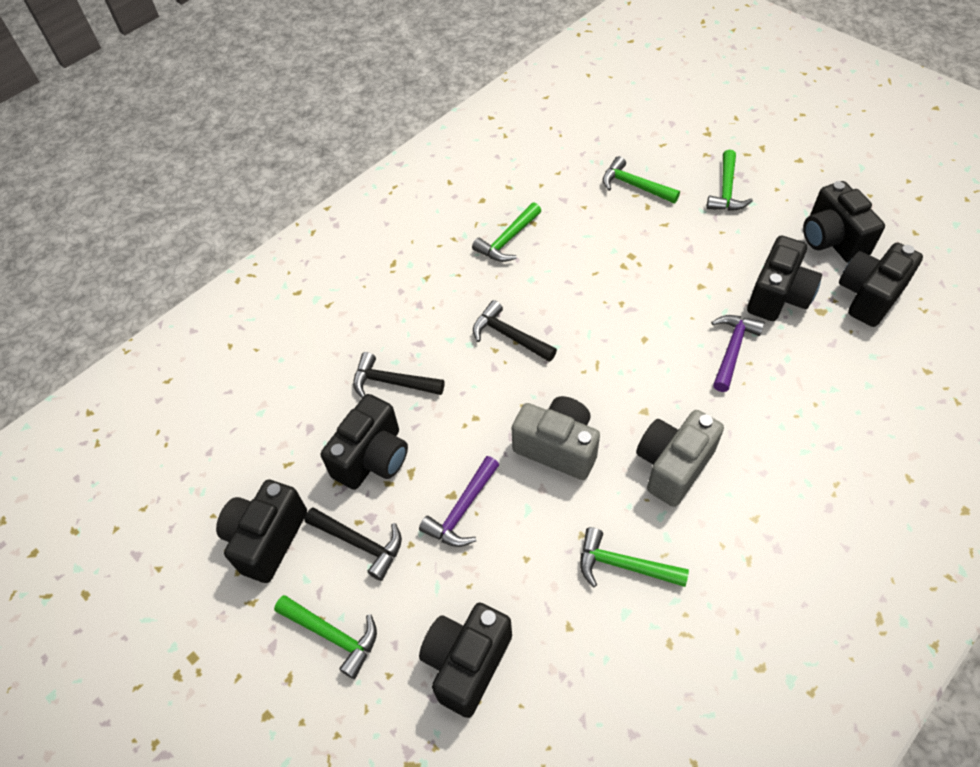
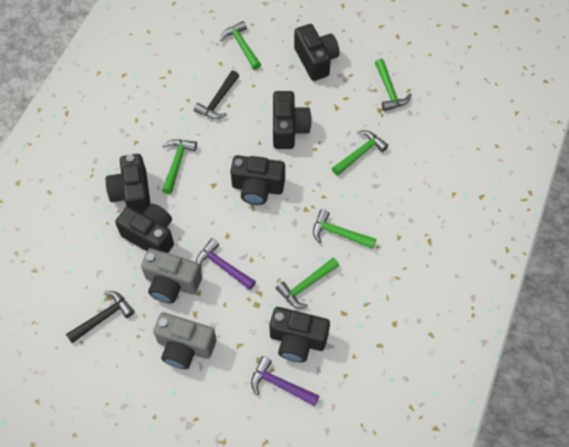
black hammer: [305,507,402,581] [353,352,444,398] [473,300,557,362] = 3 -> [66,291,135,343] [194,70,239,119] = 2
green hammer: [274,595,377,679] [472,202,541,262] [580,527,689,587] [603,156,680,203] [706,150,753,211] = 5 -> [162,139,197,194] [220,21,261,70] [276,258,339,308] [313,209,376,249] [332,130,388,176] [375,59,412,111] = 6

